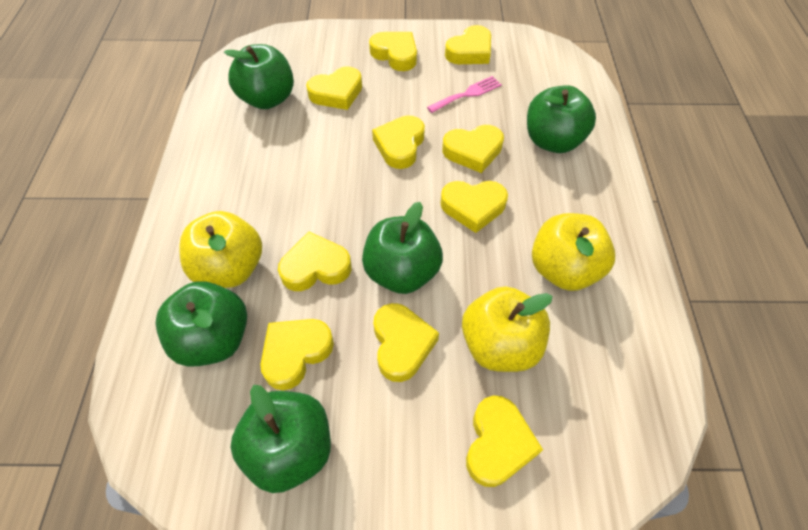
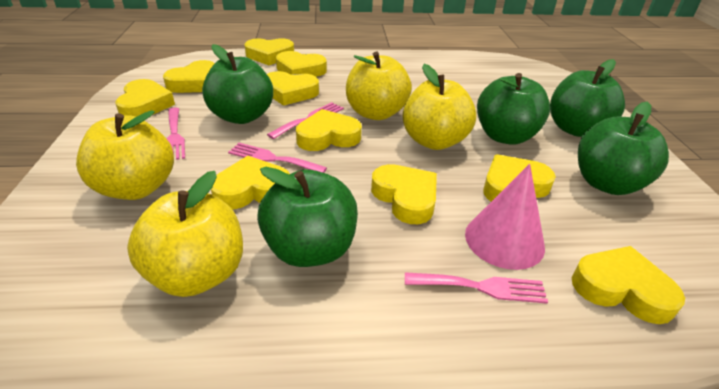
pink cone: none = 0 -> [465,164,545,270] = 1
pink fork: [427,76,502,113] = 1 -> [167,107,185,160] [228,143,327,173] [267,102,344,139] [405,272,548,304] = 4
yellow apple: [179,211,262,288] [462,286,553,372] [532,213,615,291] = 3 -> [76,110,174,200] [127,171,243,297] [346,51,412,120] [403,64,476,150] = 4

